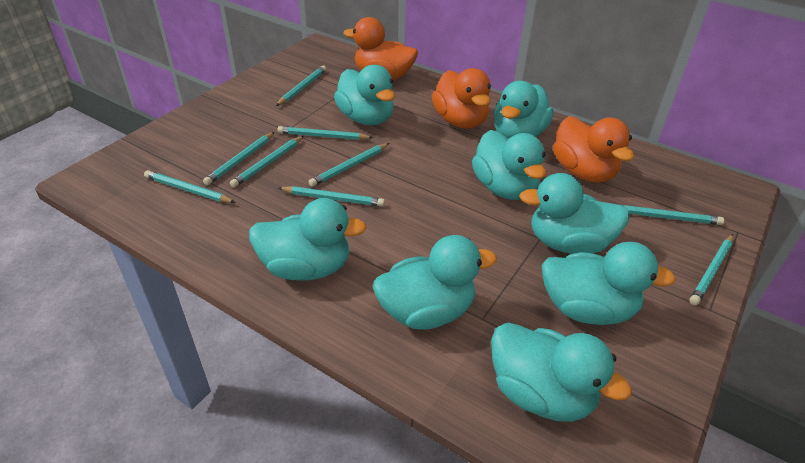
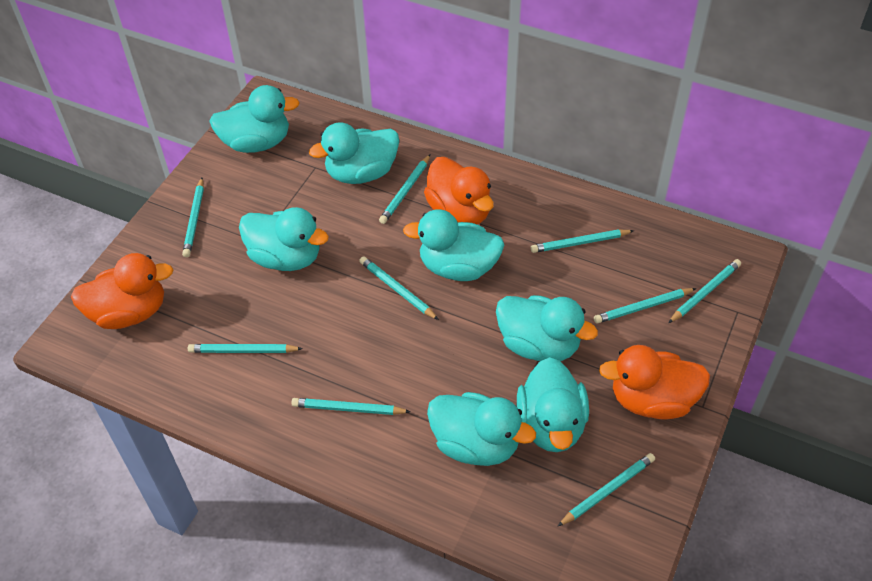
turquoise duck: [249,198,367,281] [334,65,395,125] [373,235,497,330] [472,130,546,200] [491,323,632,422] [494,81,554,139] [519,173,630,254] [542,242,676,325] = 8 -> [209,85,300,153] [239,207,329,271] [309,122,399,184] [403,209,505,281] [427,392,536,466] [496,295,598,361] [517,357,589,452] = 7

